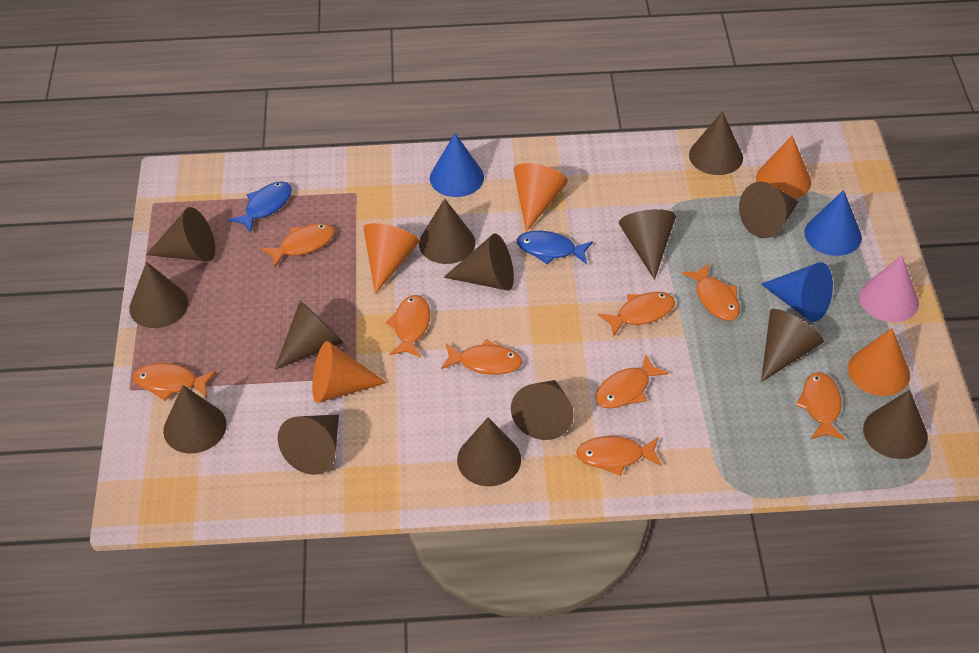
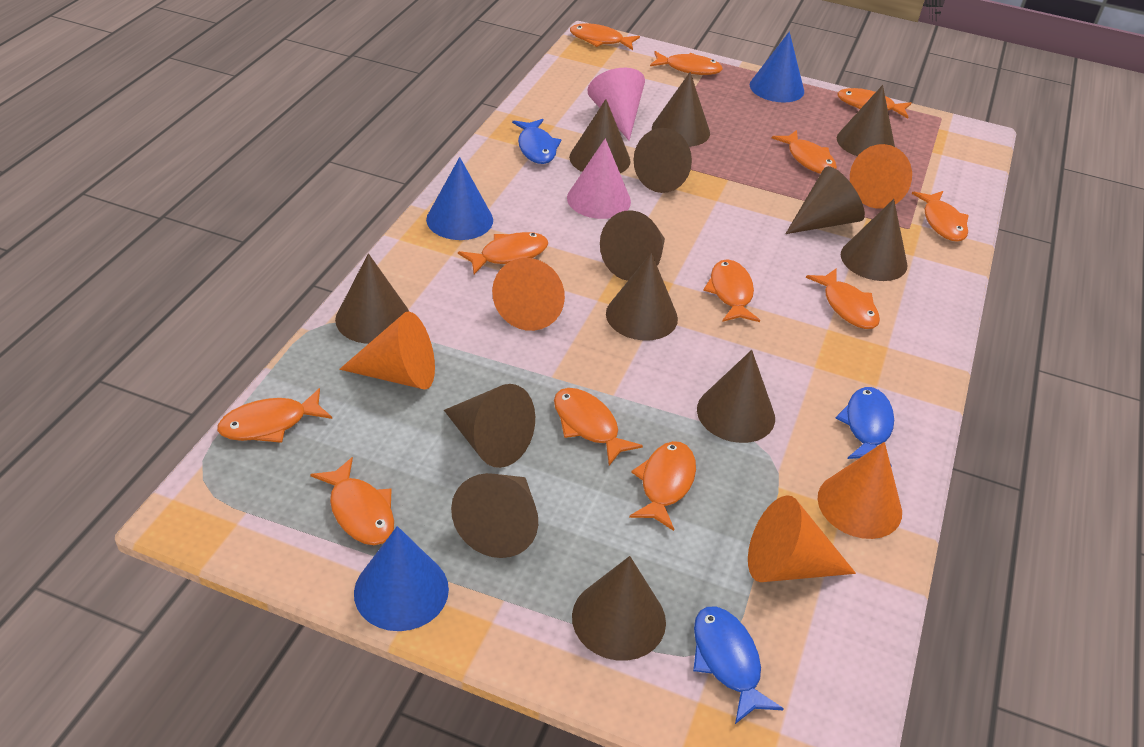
blue fish: [228,181,292,233] [517,231,593,265] = 2 -> [512,119,561,164] [693,607,784,724] [836,387,894,466] = 3
brown cone: [129,262,188,328] [146,207,215,262] [163,385,227,453] [275,300,344,369] [278,414,339,475] [419,199,475,264] [444,233,514,290] [457,417,521,486] [511,380,574,440] [619,209,676,280] [689,111,743,175] [739,181,798,238] [761,309,824,382] [863,390,928,459] = 14 -> [335,253,410,344] [444,384,535,468] [451,473,538,558] [569,99,630,173] [572,556,666,661] [600,210,665,281] [606,253,678,341] [634,128,692,193] [652,72,710,147] [697,350,775,443] [785,166,865,234] [837,85,895,156] [841,199,907,281] = 13
orange fish: [133,363,216,401] [261,223,335,268] [386,295,430,357] [441,339,523,375] [576,436,662,476] [595,355,669,409] [598,292,675,337] [682,263,740,321] [796,372,845,440] = 9 -> [217,388,332,443] [310,457,394,545] [458,232,548,274] [554,388,643,465] [570,23,640,50] [629,441,696,531] [650,51,723,75] [703,259,760,322] [772,130,837,174] [806,268,880,329] [837,88,911,119] [912,191,969,242] = 12
pink cone: [859,255,919,322] = 1 -> [567,138,631,219] [588,68,645,140] = 2

